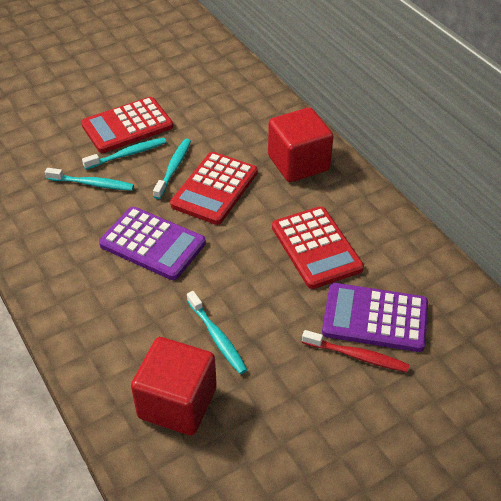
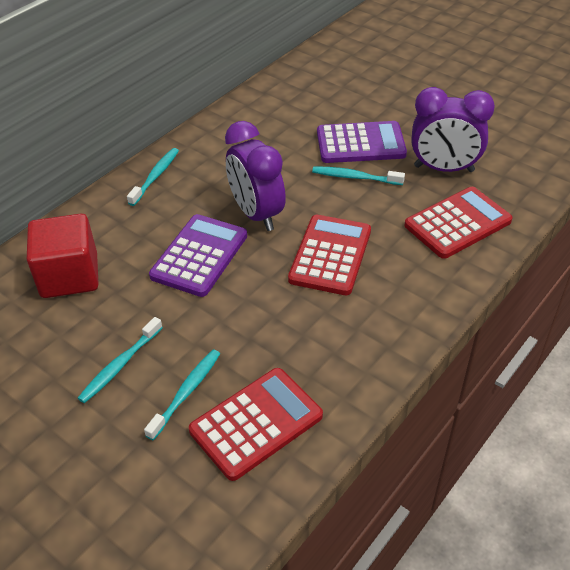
purple clock: none = 0 -> [225,121,286,231] [412,87,495,172] = 2
red cube: [131,337,217,435] [268,107,333,182] = 2 -> [27,214,99,298] = 1
red toothbrush: [302,330,410,372] = 1 -> none = 0

